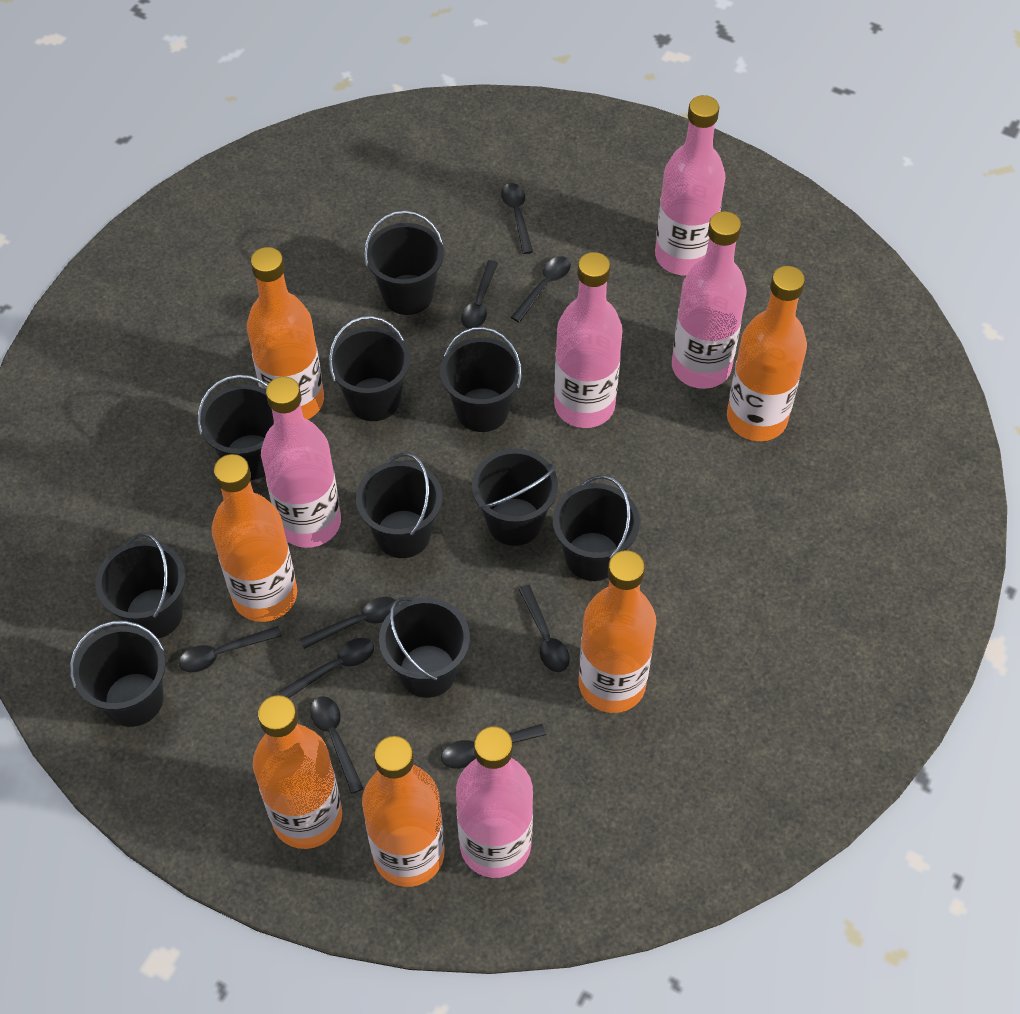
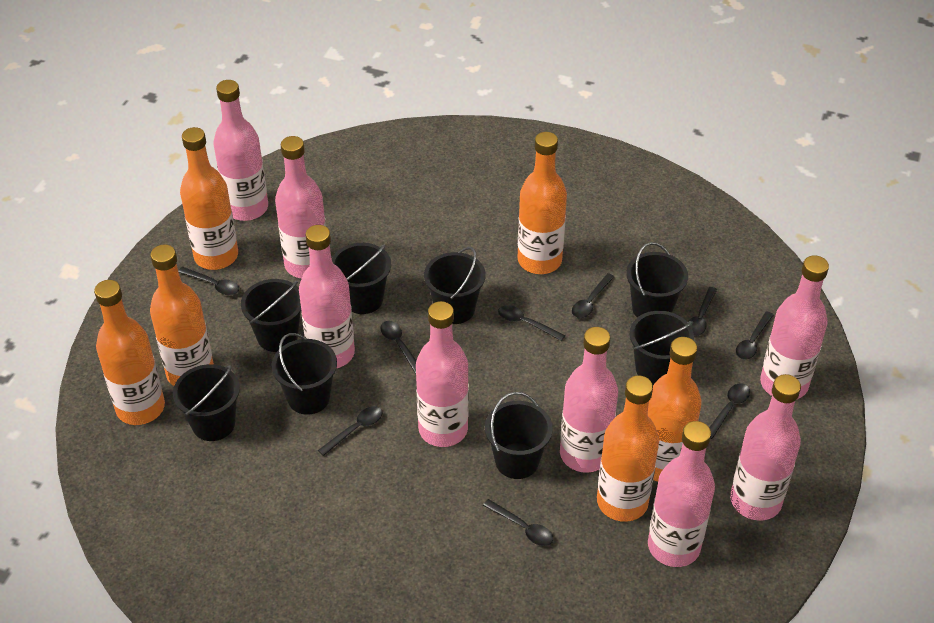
black bucket: [70,621,166,727] [96,533,185,639] [197,375,274,480] [328,316,411,421] [356,453,442,558] [364,211,444,315] [379,597,470,698] [440,327,523,432] [472,449,558,546] [553,475,640,581] = 10 -> [173,364,240,441] [241,279,301,352] [272,333,337,415] [332,243,391,314] [424,247,485,324] [485,392,553,479] [626,242,688,317] [630,311,694,385] = 8
pink bottle: [261,377,341,548] [456,726,533,878] [554,252,623,428] [655,95,725,276] [672,211,746,389] = 5 -> [214,80,268,221] [275,136,326,278] [299,225,355,368] [416,301,469,447] [560,327,618,473] [648,421,715,567] [730,374,801,520] [760,255,829,399] = 8

